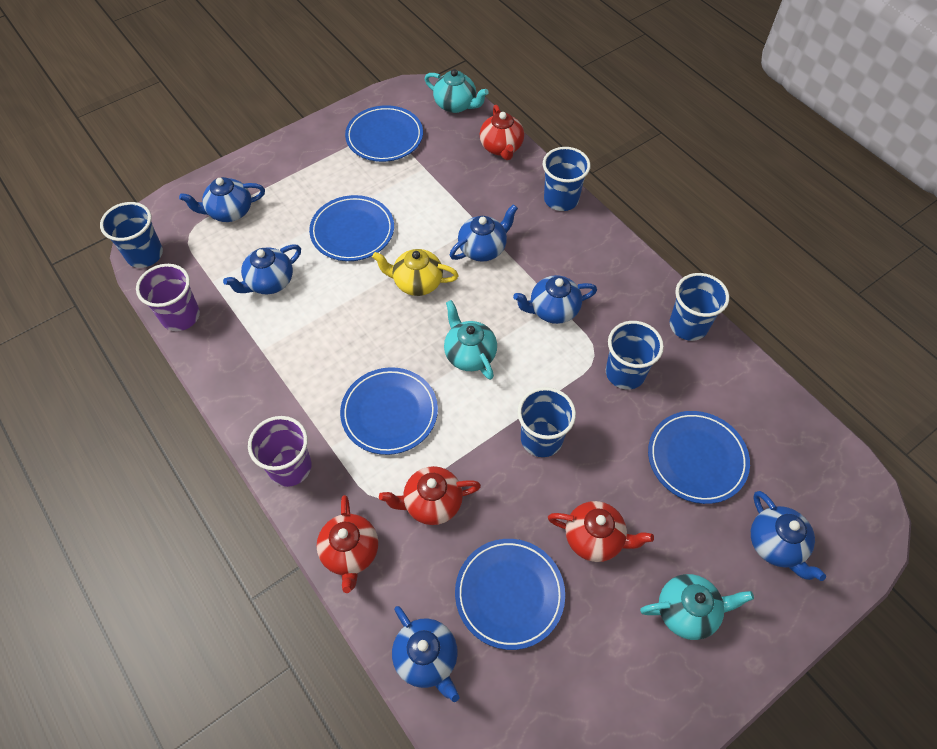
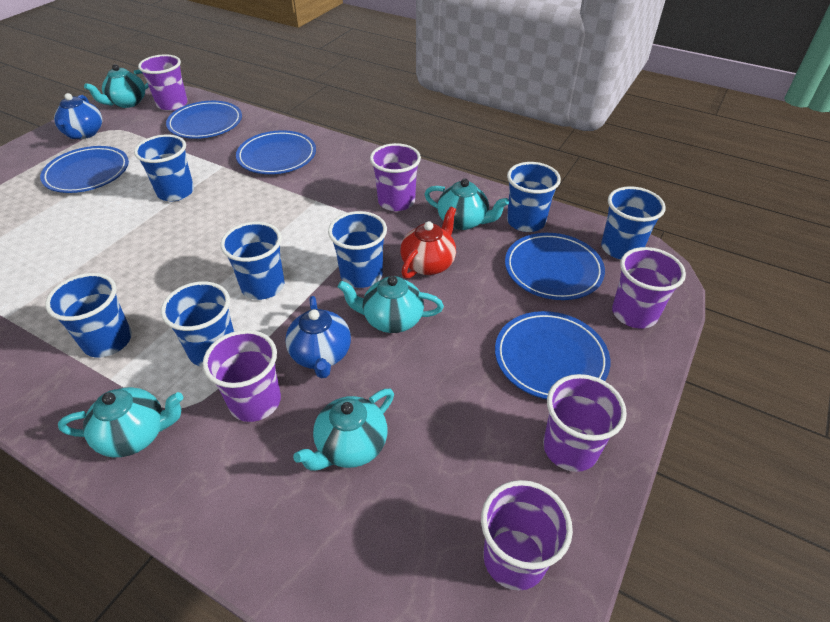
blue cup: [100,202,163,268] [518,387,576,457] [543,147,591,211] [606,321,664,390] [669,273,729,341] = 5 -> [45,273,132,358] [134,135,194,201] [161,281,234,367] [221,222,285,300] [328,211,387,288] [507,162,561,232] [601,186,666,259] = 7
blue teapot: [179,177,265,222] [223,244,301,294] [392,606,459,702] [450,204,518,261] [513,275,597,324] [751,491,826,581] = 6 -> [54,93,102,139] [285,296,351,379] = 2
purple cup: [136,264,200,331] [248,416,311,487] = 2 -> [138,54,188,111] [203,330,281,422] [370,143,421,211] [481,480,573,591] [543,374,627,472] [612,247,686,329] = 6
red teapot: [317,495,378,593] [379,466,481,525] [480,105,524,160] [548,501,654,562] = 4 -> [400,206,456,279] = 1
turquoise teapot: [425,69,489,113] [444,300,497,380] [640,574,754,640] = 3 -> [58,387,183,458] [84,64,149,108] [293,389,394,471] [338,276,444,333] [425,178,509,230] = 5
yellow teapot: [372,249,459,296] = 1 -> none = 0

